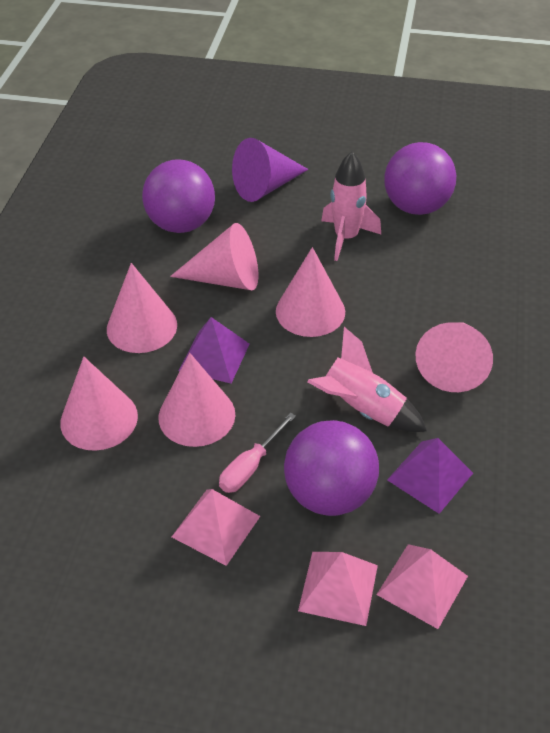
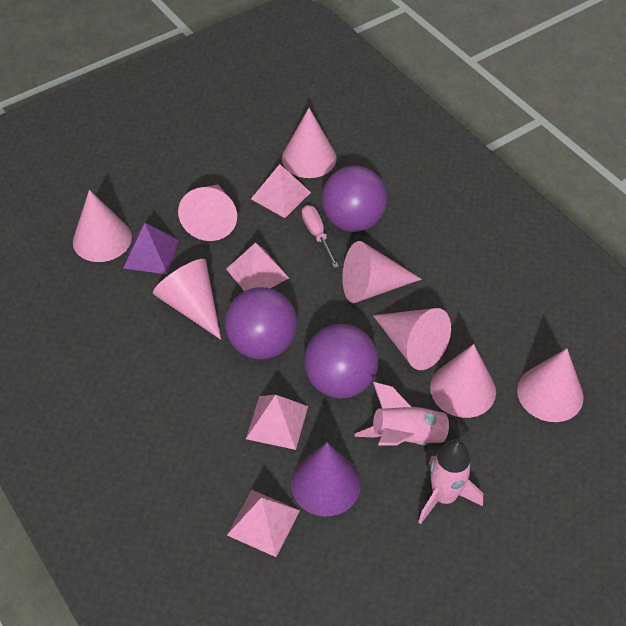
pink cone: [60,357,138,451] [107,263,177,353] [159,353,235,447] [170,223,258,290] [276,247,345,337] [415,322,493,392] = 6 -> [73,190,132,262] [153,259,221,340] [178,185,237,241] [282,108,337,178] [342,241,422,303] [373,308,451,370] [430,344,496,418] [517,349,584,422] = 8
pink pyramid: [172,489,260,566] [298,552,378,626] [377,544,468,629] = 3 -> [226,243,289,291] [227,490,300,557] [246,395,308,450] [251,164,311,218] = 4
purple pyramid: [179,317,249,384] [387,438,473,514] = 2 -> [123,223,179,274] = 1

